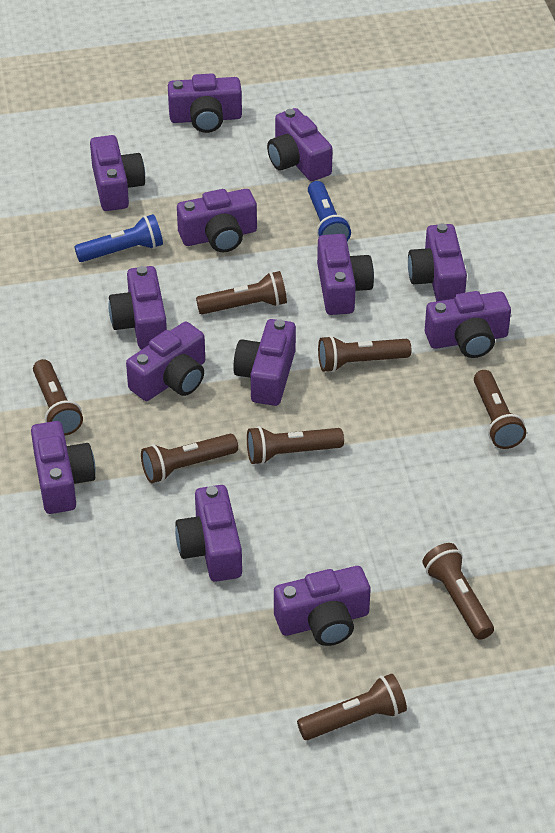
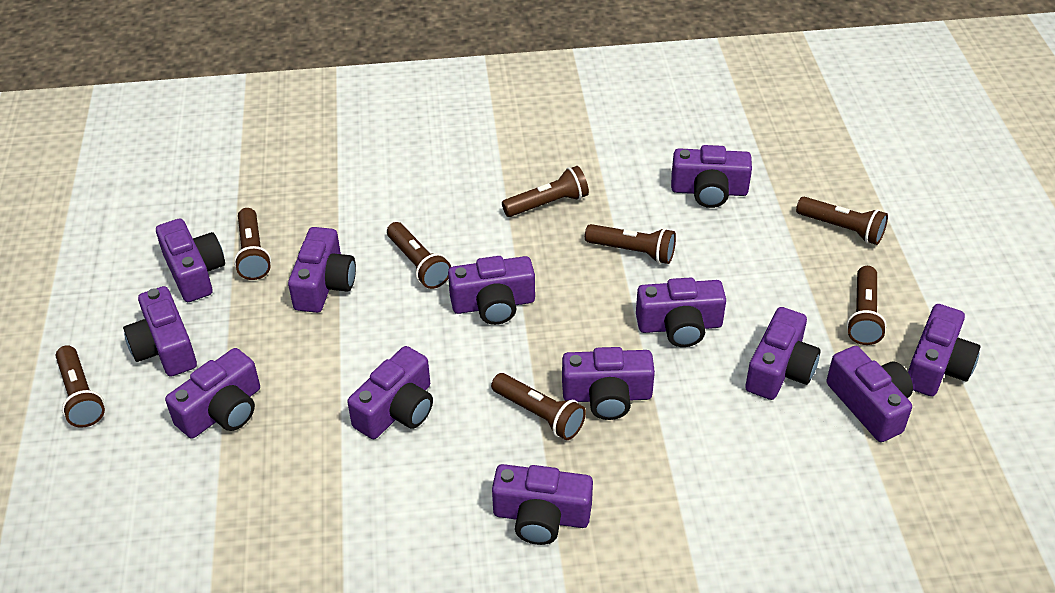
blue flashlight: [74,214,163,262] [308,181,351,241] = 2 -> none = 0

